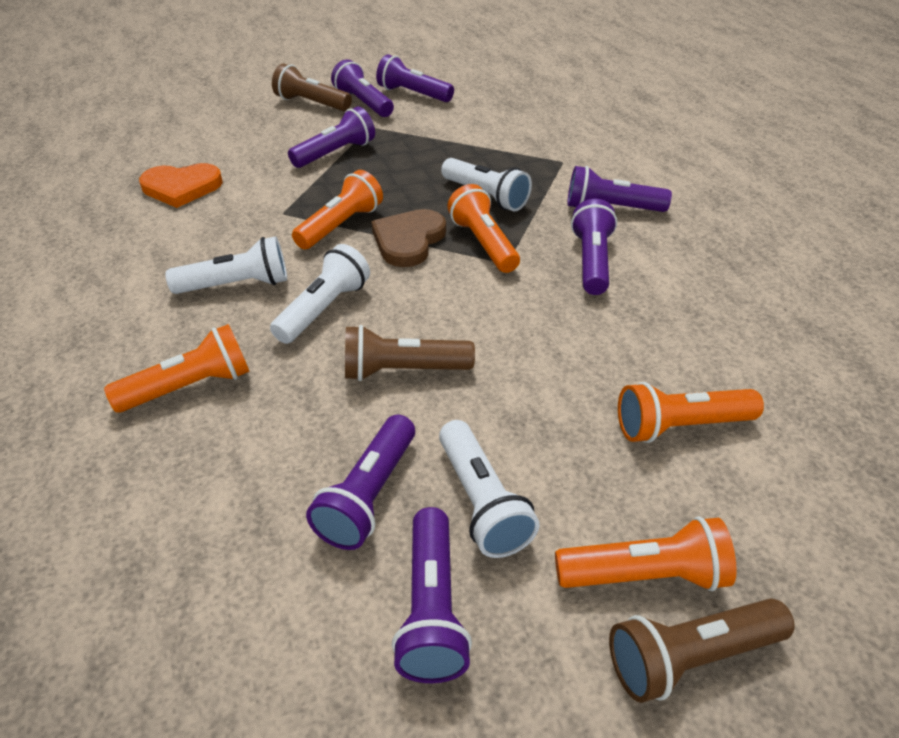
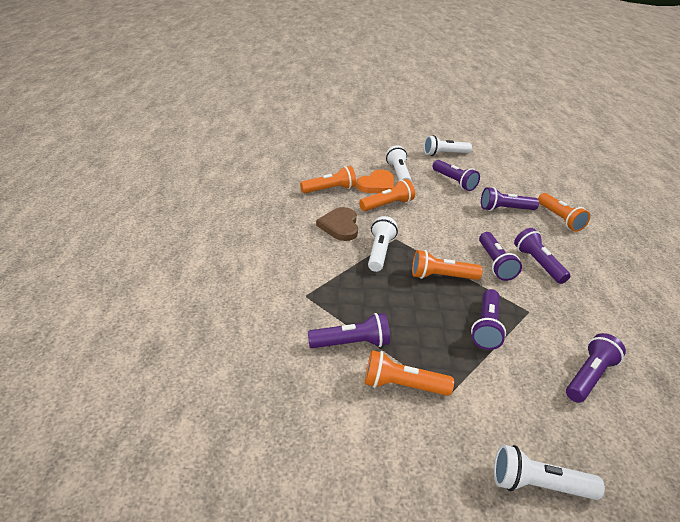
brown flashlight: [272,64,352,111] [345,325,475,381] [609,599,795,703] = 3 -> none = 0

